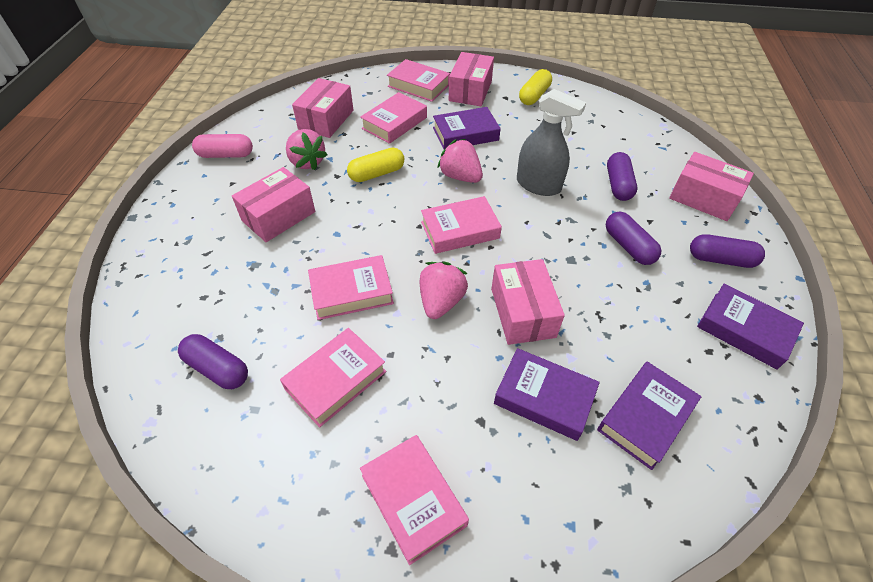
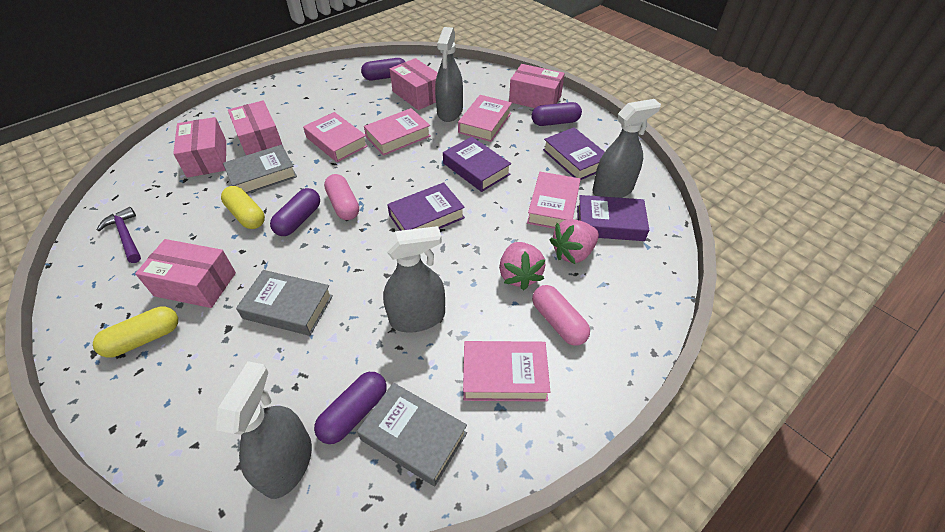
grey book: none = 0 -> [223,145,297,194] [236,270,333,336] [357,383,467,486] = 3
grey spray bottle: [517,89,586,196] = 1 -> [216,361,312,499] [383,226,445,333] [435,27,463,122] [592,99,661,198] = 4
pink book: [280,328,386,428] [308,255,394,320] [360,92,427,144] [360,435,469,565] [387,59,450,102] [421,196,502,254] = 6 -> [303,112,368,162] [364,108,431,156] [458,95,512,142] [463,341,550,402] [527,172,581,229] = 5
pink capsule: [192,134,253,158] = 1 -> [324,174,359,220] [532,285,590,346] = 2
pink strawberry: [286,129,328,170] [420,262,468,319] [437,139,483,183] = 3 -> [499,242,546,290] [550,219,599,264] = 2
purple hammer: none = 0 -> [97,207,141,263] = 1

